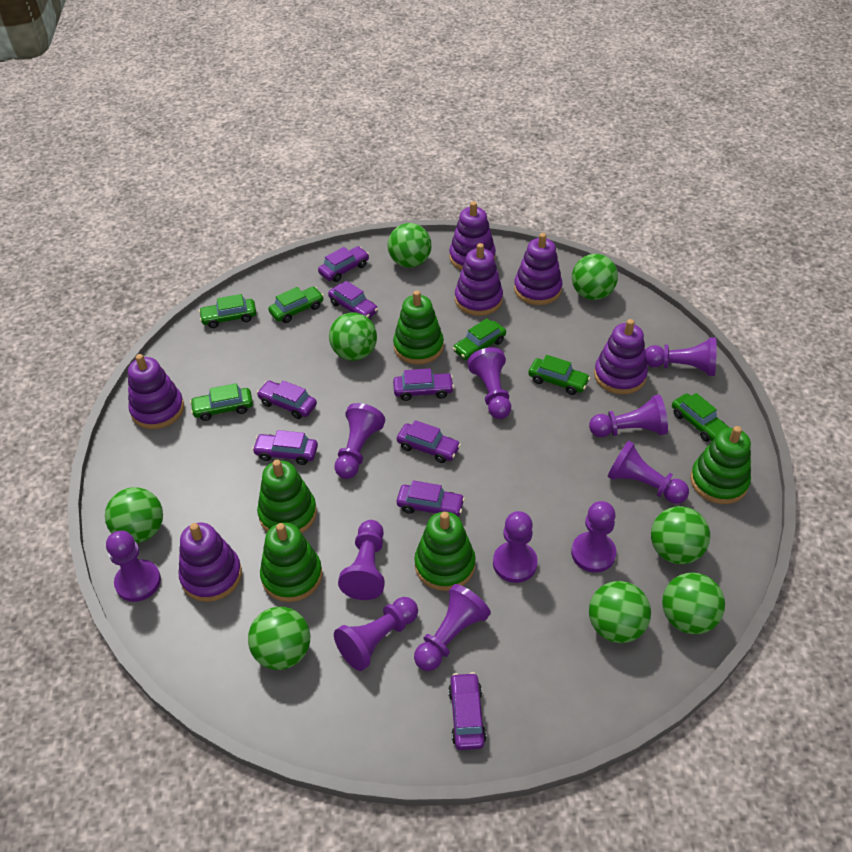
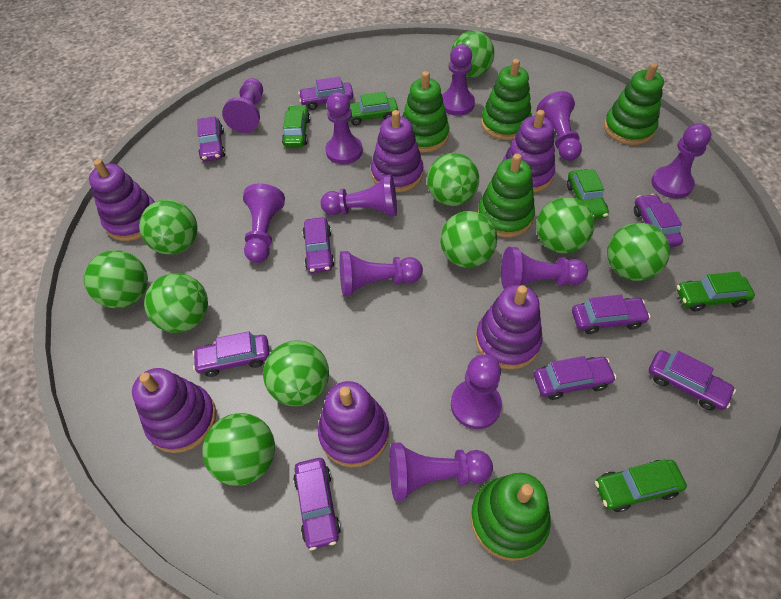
green ball: [105,487,163,543] [248,607,310,670] [329,313,377,361] [388,223,431,268] [572,254,618,300] [589,581,651,643] [651,506,710,564] [662,572,725,634] = 8 -> [84,250,148,308] [139,200,198,254] [144,273,208,333] [202,413,275,486] [263,340,329,406] [427,153,479,206] [440,211,497,268] [450,31,494,78] [536,197,595,253] [607,223,670,281] = 10
green car: [190,383,253,421] [199,294,256,328] [268,287,324,323] [453,318,506,360] [528,355,590,395] [672,393,729,442] = 6 -> [282,105,310,148] [348,92,398,126] [567,169,609,219] [595,459,687,512] [676,272,755,311] = 5
purple car: [252,430,318,465] [257,380,317,419] [318,246,369,282] [328,281,378,318] [393,368,454,401] [397,420,461,463] [397,480,465,517] [448,672,486,750] = 8 -> [193,332,270,377] [197,116,225,162] [293,458,341,551] [298,77,354,110] [302,217,335,273] [534,356,616,400] [572,295,650,334] [634,194,683,247] [649,350,736,410] = 9

